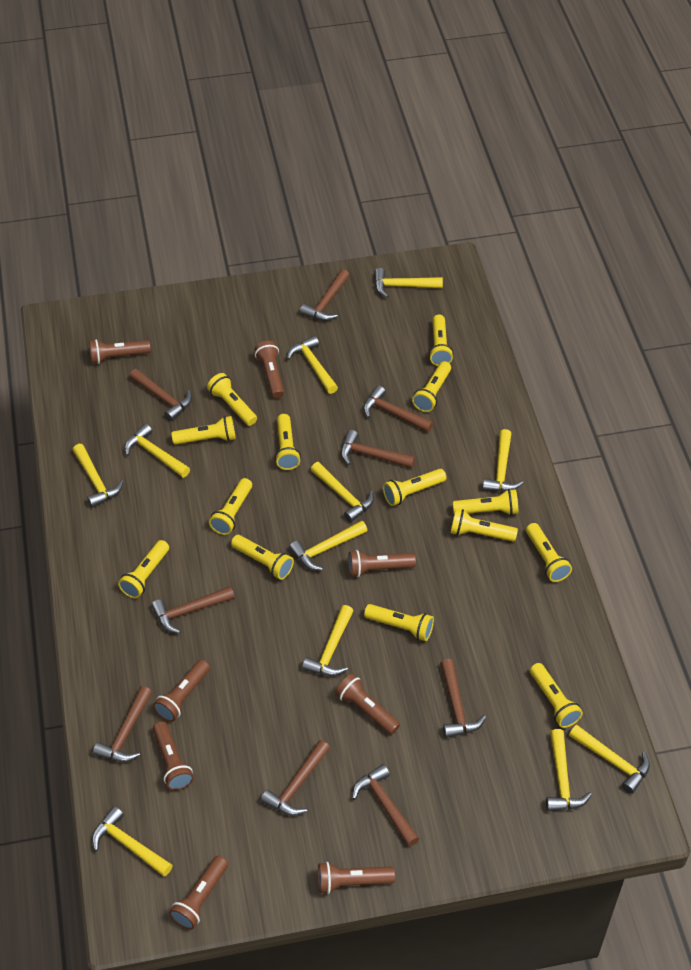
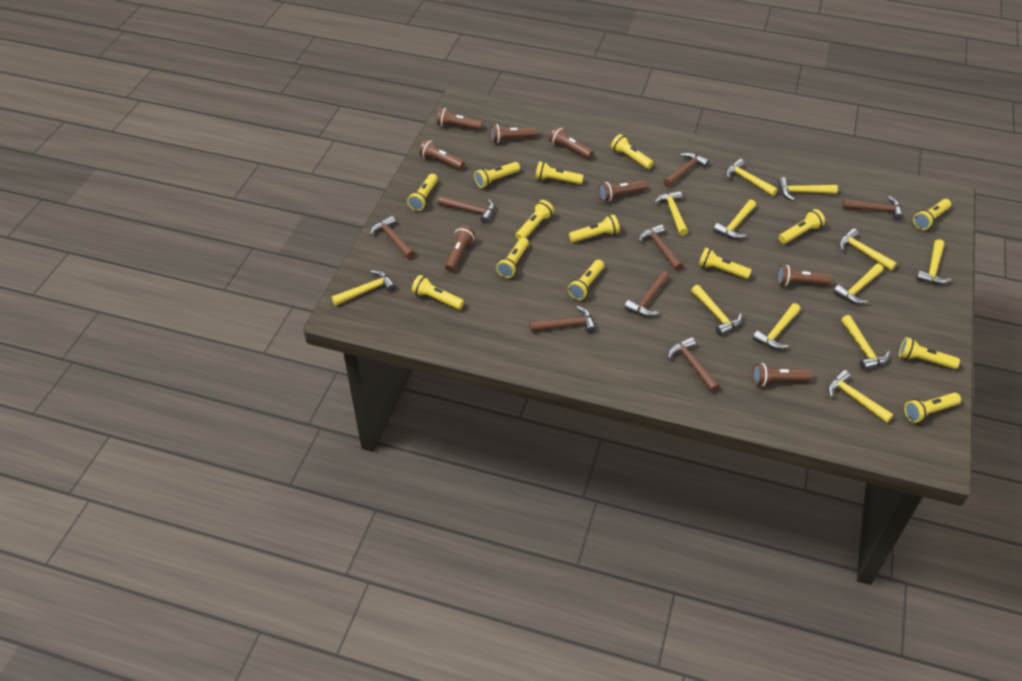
brown hammer: [93,686,152,762] [130,369,192,421] [151,586,235,634] [260,740,330,816] [300,269,350,321] [341,430,415,468] [352,764,420,847] [363,385,434,432] [440,659,486,738] = 9 -> [370,215,415,259] [438,196,495,224] [530,306,596,333] [624,271,669,317] [638,224,683,271] [664,152,709,187] [668,337,720,392] [842,196,903,220] = 8
yellow hammer: [73,444,124,508] [92,806,173,877] [125,424,190,478] [287,336,338,394] [289,521,368,570] [302,605,353,676] [311,462,374,522] [374,268,443,298] [482,429,523,492] [546,729,592,811] [569,725,650,794] = 11 -> [332,270,396,306] [654,191,688,236] [691,285,742,336] [713,199,756,239] [725,159,778,196] [752,303,801,349] [778,177,838,201] [827,370,893,423] [833,264,883,304] [839,228,897,271] [841,315,890,370] [916,239,952,284] = 12

